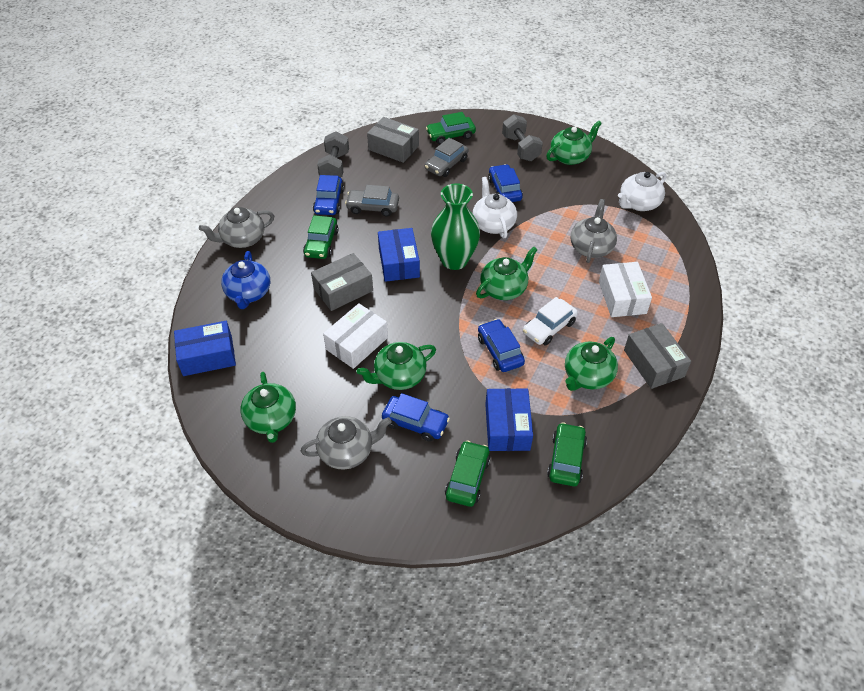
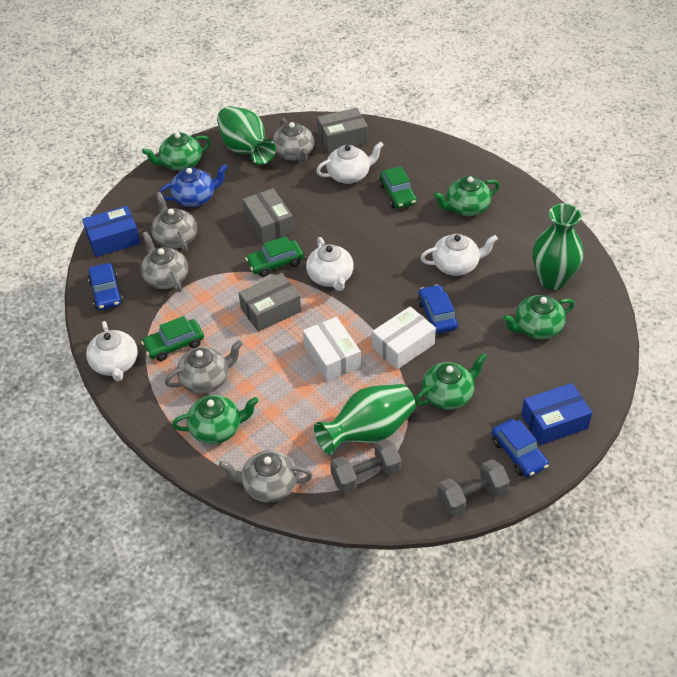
blue box: [174,321,236,376] [378,228,420,282] [485,388,533,451] = 3 -> [82,206,140,257] [521,383,592,445] = 2
blue car: [313,175,344,215] [382,393,450,442] [478,319,525,372] [488,164,523,202] = 4 -> [88,263,123,310] [418,285,458,334] [492,419,549,477] = 3
green car: [303,215,338,259] [426,112,476,144] [445,440,490,507] [547,422,587,486] = 4 -> [141,316,204,361] [245,236,304,277] [379,166,417,209] = 3
green vase: [431,183,480,270] = 1 -> [217,106,276,164] [314,384,416,455] [532,203,583,290] = 3
grey car: [345,185,399,217] [425,138,468,177] = 2 -> none = 0
grey teapot: [199,207,274,248] [301,416,392,470] [570,199,617,263] = 3 -> [141,231,188,292] [151,192,197,252] [165,340,243,394] [219,450,312,503] [272,118,314,162] = 5
white car: [523,297,578,346] = 1 -> none = 0
white teapot: [473,177,517,239] [618,172,666,211] = 2 -> [86,321,138,381] [306,237,354,291] [316,142,384,184] [420,234,498,276] = 4

